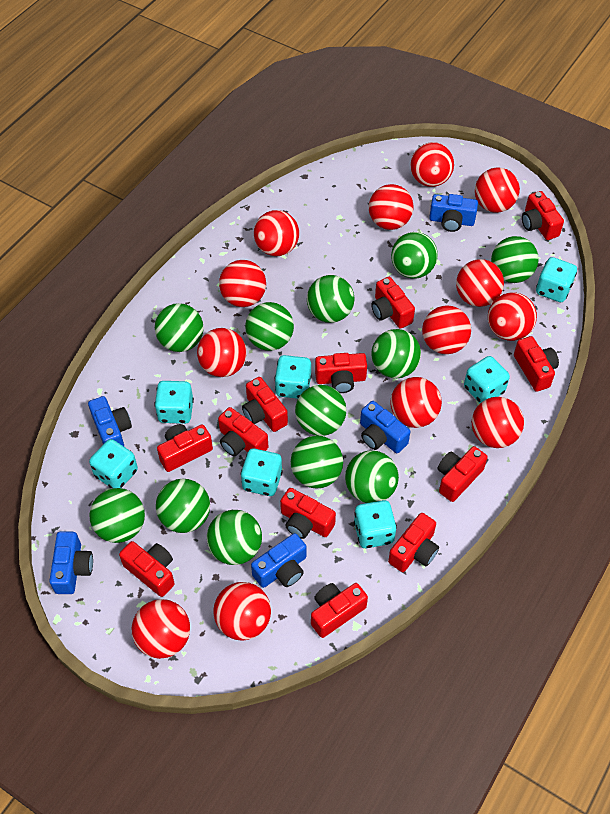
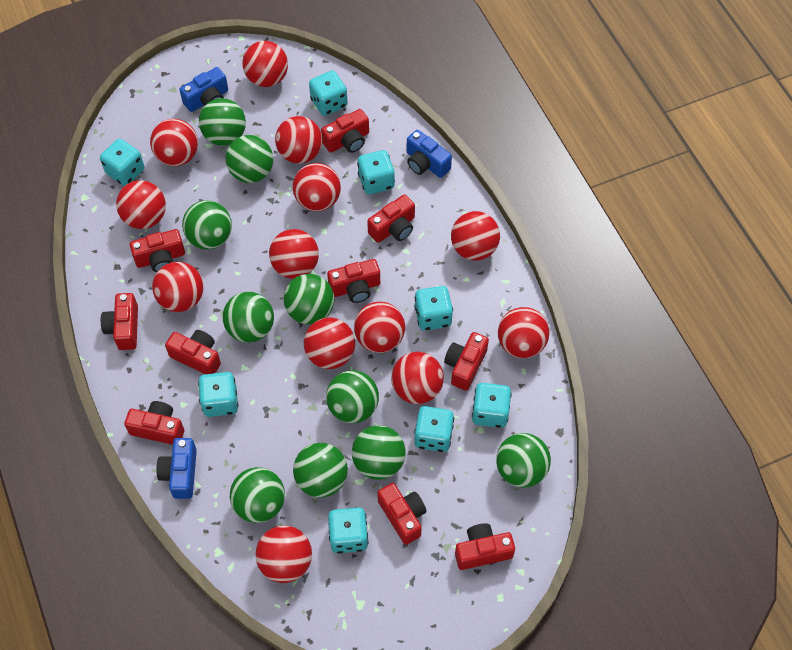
blue camera: [49,531,93,594] [88,396,132,446] [251,533,306,588] [360,401,410,453] [429,194,478,232] = 5 -> [157,438,197,499] [179,67,228,112] [407,130,452,178] = 3
green ball: [89,488,145,543] [155,303,204,352] [156,479,210,533] [207,510,262,565] [245,302,294,351] [291,436,343,488] [295,385,346,436] [307,275,355,323] [345,450,399,503] [372,329,421,378] [391,232,438,279] [491,236,539,283] = 12 -> [182,200,232,250] [199,98,246,146] [222,292,274,343] [226,135,273,183] [230,467,285,523] [284,274,334,324] [293,443,348,498] [326,370,379,423] [352,425,406,480] [496,433,551,488] = 10
red camera: [119,541,175,597] [157,424,213,472] [218,407,268,457] [242,377,288,432] [280,488,336,539] [311,583,368,638] [315,353,367,393] [371,277,415,329] [388,513,439,572] [438,446,488,502] [514,336,559,392] [522,191,564,240] = 12 -> [101,293,138,350] [124,401,184,445] [130,229,185,272] [165,330,221,374] [321,109,369,153] [327,259,380,303] [367,195,415,243] [377,483,426,545] [444,332,489,391] [455,523,515,570] = 10
turquoise dice: [89,439,138,489] [154,381,194,424] [241,448,283,496] [274,355,312,399] [354,500,397,548] [464,356,510,403] [536,257,577,302] = 7 -> [100,139,145,186] [198,372,239,417] [309,71,348,116] [328,507,368,554] [357,150,395,194] [414,286,453,331] [414,406,454,452] [472,383,512,428] = 8

